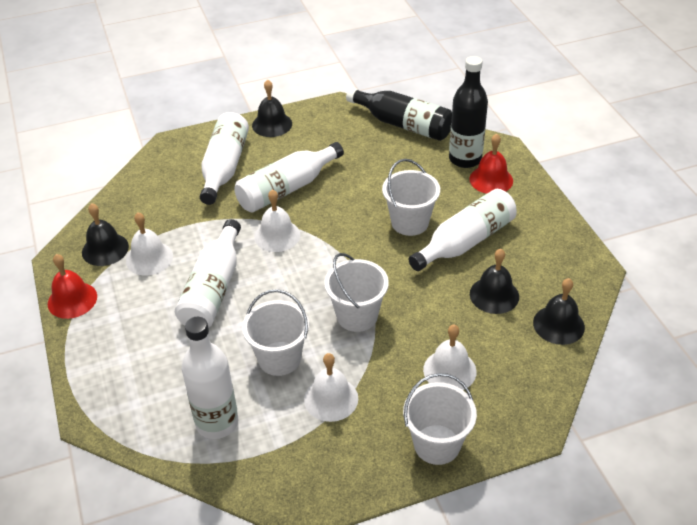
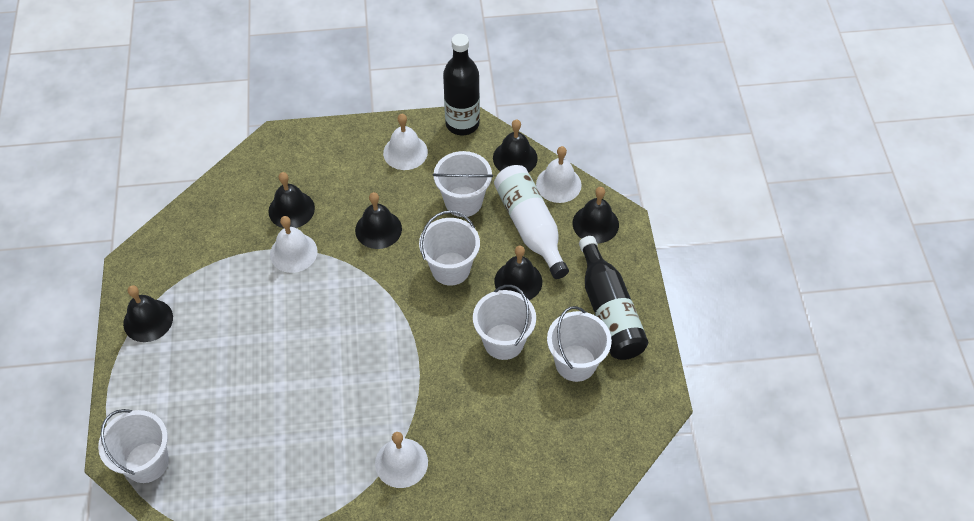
black bell: [82,203,129,266] [252,79,292,137] [470,249,519,314] [533,278,585,345] = 4 -> [123,285,173,342] [268,172,315,228] [355,192,402,249] [493,120,538,173] [494,245,542,300] [573,187,619,243] = 6
red bell: [48,254,97,319] [469,134,513,194] = 2 -> none = 0
white bottle: [175,219,241,328] [182,317,238,439] [200,112,249,205] [234,142,344,213] [409,189,517,271] = 5 -> [494,165,569,279] = 1
white bucket: [242,289,309,376] [324,253,389,332] [382,159,440,236] [403,373,477,465] = 4 -> [98,409,169,483] [419,210,480,286] [432,151,493,217] [473,285,536,360] [547,306,612,382] = 5

